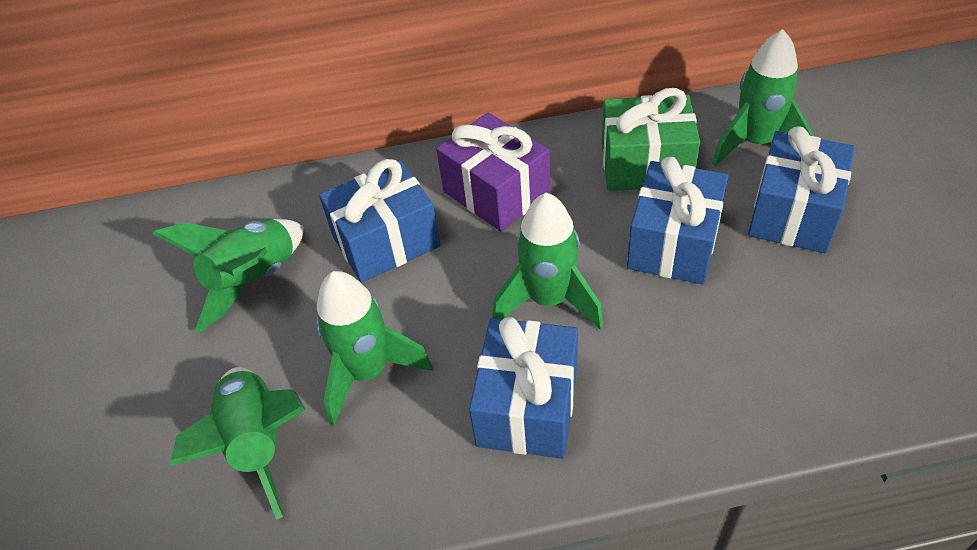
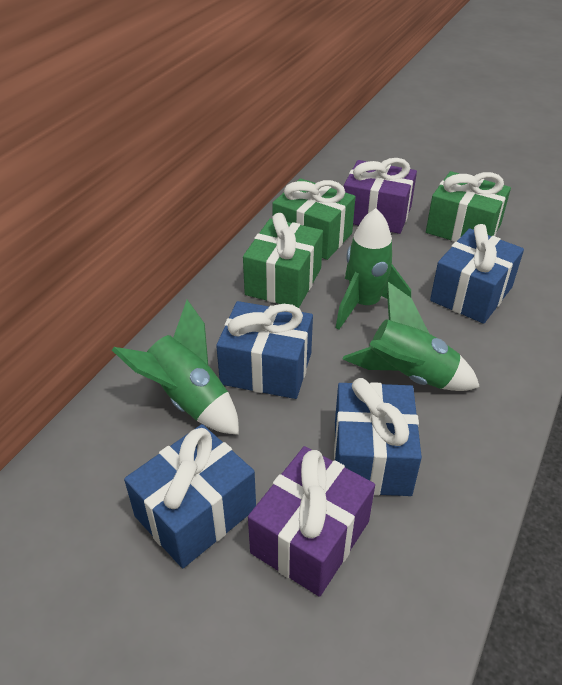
green gift: [602,88,700,191] = 1 -> [243,213,323,308] [272,178,355,260] [426,171,511,242] = 3
green rocket: [153,219,304,333] [170,367,306,520] [316,271,433,426] [492,193,603,330] [712,29,813,166] = 5 -> [112,300,239,435] [336,208,411,330] [343,282,480,391] = 3
purple gift: [436,112,550,231] = 1 -> [248,446,375,597] [344,158,417,234] = 2

